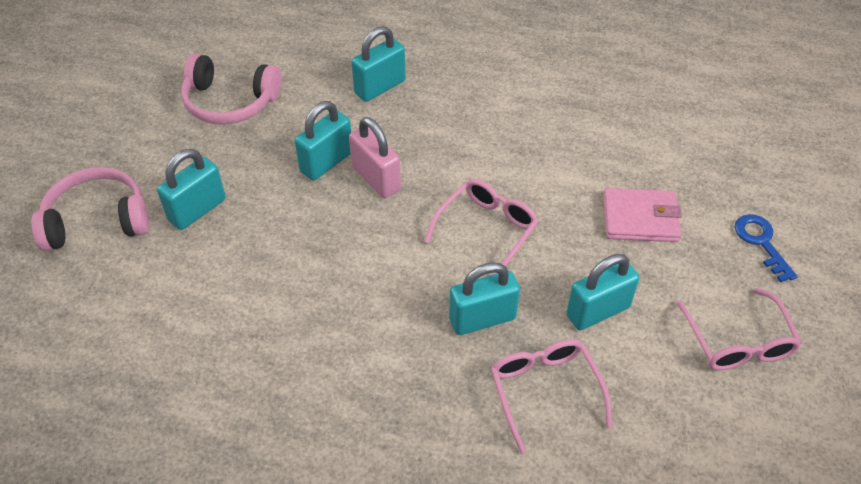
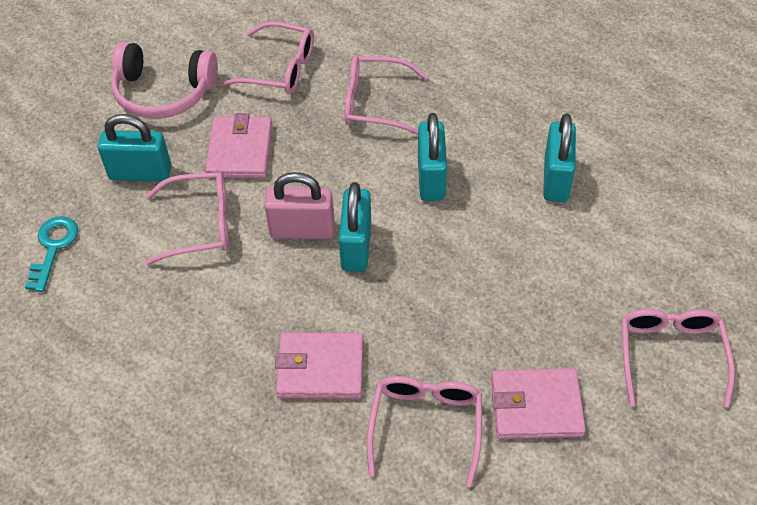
blue key: [735,214,798,282] = 1 -> none = 0
pink glasses: [425,179,539,275] [491,339,612,454] [676,287,802,370] = 3 -> [145,172,229,265] [221,21,314,94] [345,56,427,135] [367,376,482,487] [621,309,735,407] = 5
pink headphones: [31,167,149,251] [181,54,282,125] = 2 -> [111,42,218,119] = 1
pink wallet: [603,188,682,242] = 1 -> [205,113,272,178] [275,332,363,399] [491,368,586,439] = 3
turquoise key: none = 0 -> [25,216,78,292] = 1
turquoise padlock: [157,149,226,230] [295,101,351,181] [351,26,406,102] [449,262,520,335] [566,254,639,330] = 5 -> [98,114,171,182] [339,182,371,272] [418,113,447,201] [543,114,576,202] = 4

